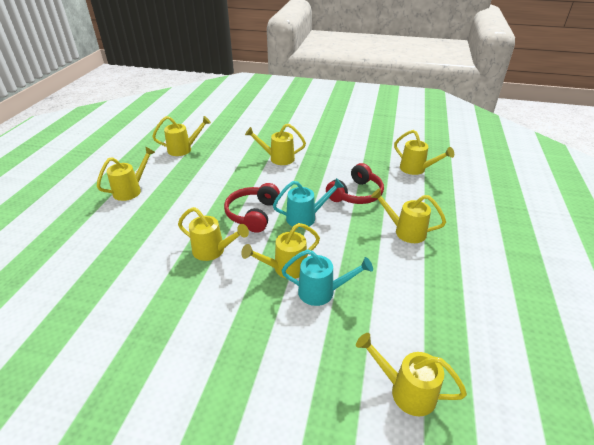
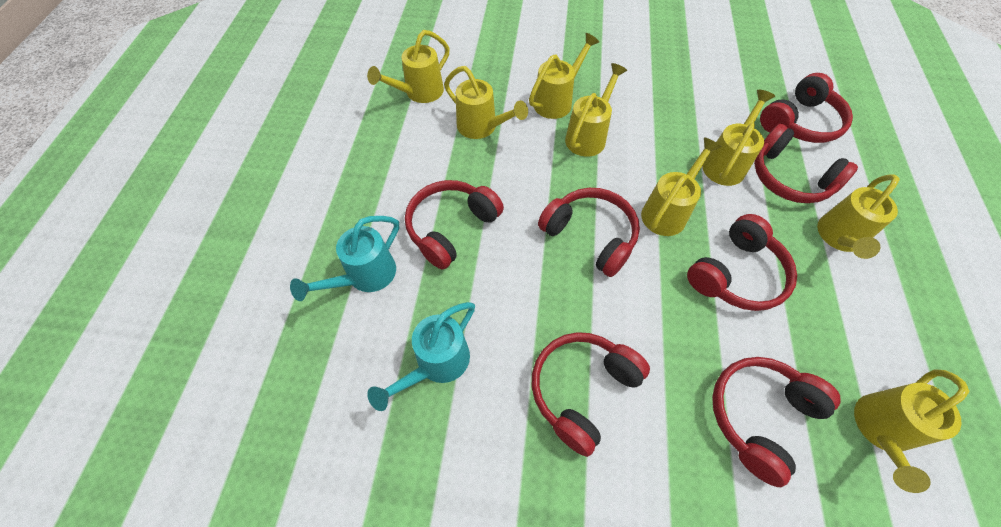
red headphones: [224,183,280,233] [326,163,384,204] = 2 -> [405,180,504,270] [532,332,650,457] [538,188,640,277] [687,214,797,311] [712,357,841,487] [754,124,858,203] [760,73,853,143] = 7

